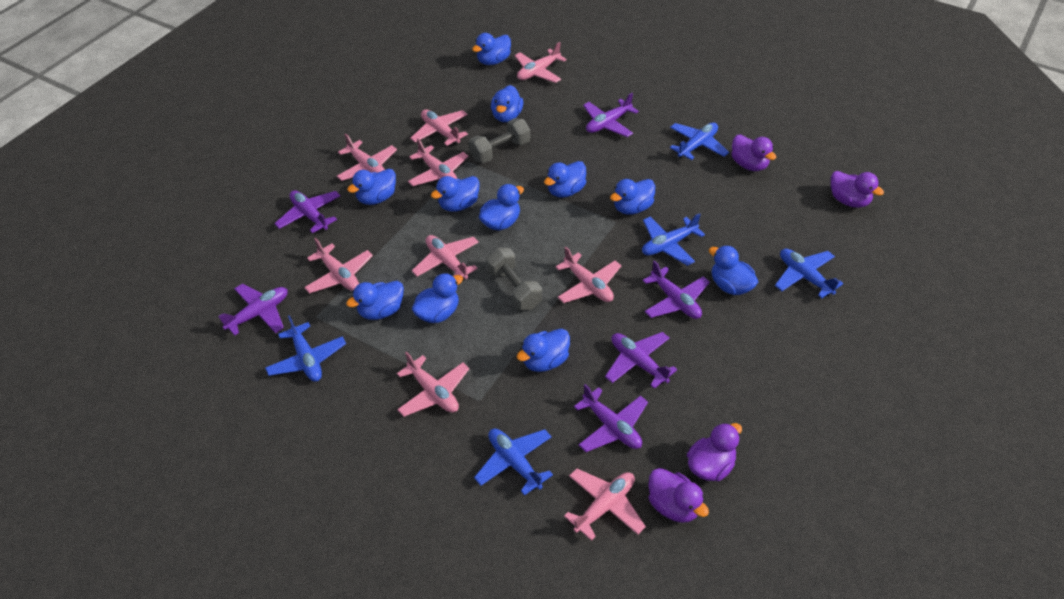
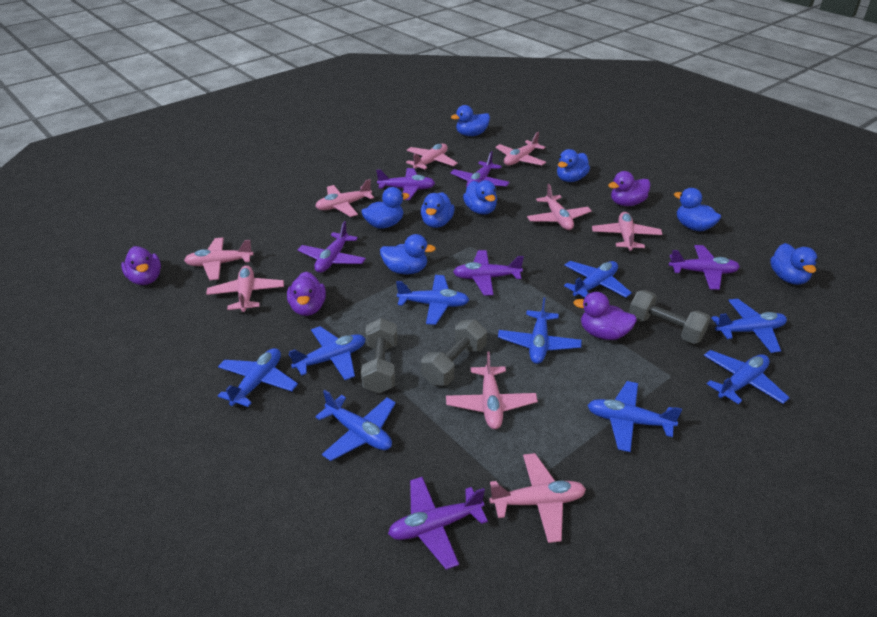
blue duck: [346,281,404,320] [347,169,396,205] [412,273,463,323] [431,176,480,212] [472,33,511,65] [479,184,524,231] [491,85,523,122] [517,328,570,372] [544,161,586,198] [610,179,655,215] [709,245,758,295] = 11 -> [361,187,409,229] [380,234,436,274] [421,192,455,228] [451,105,490,136] [463,180,497,215] [557,149,590,182] [674,188,721,231] [770,243,818,285] = 8
blue plane: [265,315,346,382] [474,428,553,495] [642,213,705,266] [670,123,729,160] [775,249,843,298] = 5 -> [218,348,298,408] [289,326,366,380] [315,390,396,461] [396,275,469,325] [498,297,582,364] [564,261,632,299] [588,381,682,452] [704,350,789,404] [711,298,787,353] = 9
grey dumbbell: [469,118,530,163] [486,248,542,310] = 2 -> [361,318,397,393] [421,319,487,386] [629,290,710,344] = 3

